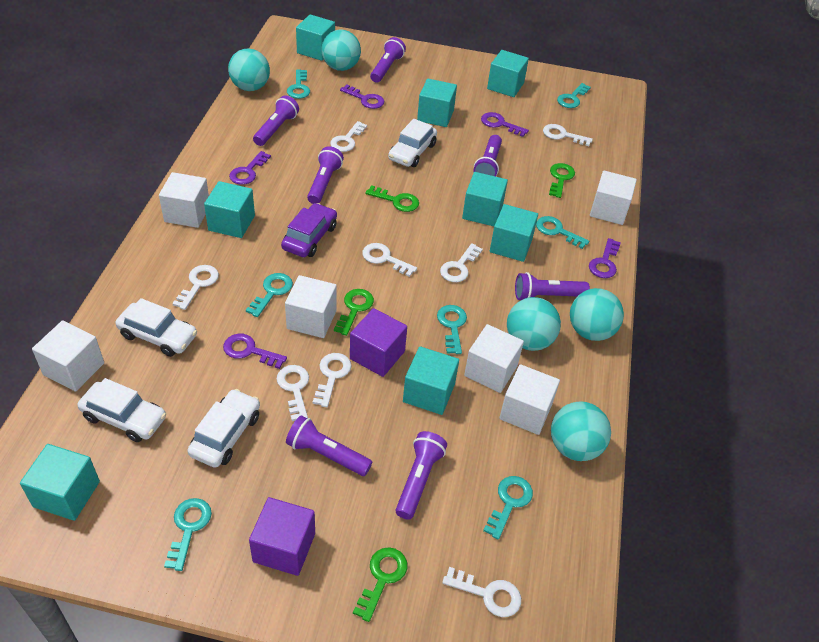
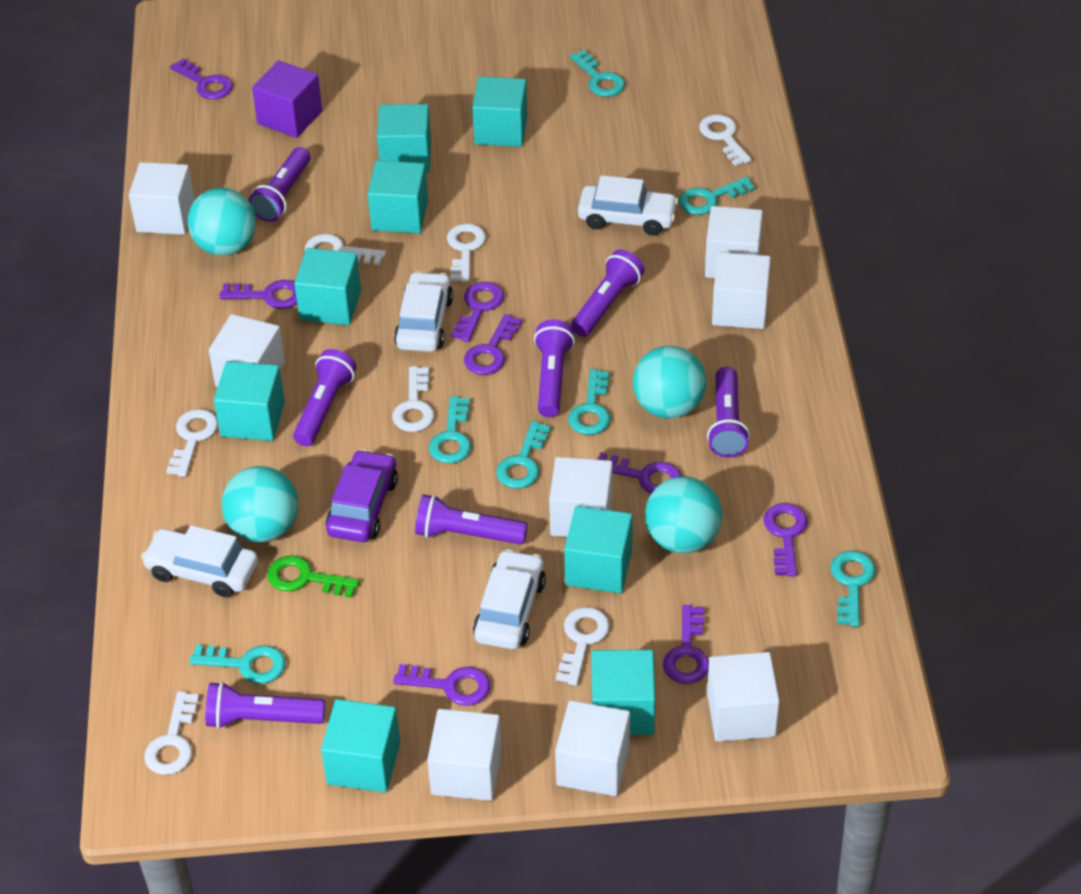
green key: [334,289,374,336] [353,547,407,622] [365,185,419,212] [549,163,575,198] = 4 -> [267,555,359,598] = 1
purple cube: [249,497,315,576] [350,308,407,377] = 2 -> [252,61,322,138] = 1
purple key: [223,334,287,369] [229,151,271,185] [340,84,384,109] [481,112,529,137] [589,238,621,278] = 5 -> [170,59,233,99] [219,280,297,309] [393,664,490,706] [451,282,504,342] [464,314,522,375] [598,453,682,494] [663,605,709,684] [763,503,808,576] = 8
turquoise ball: [228,48,270,91] [321,29,361,71] [507,297,561,351] [551,402,611,461] [570,288,624,341] = 5 -> [188,188,256,256] [222,466,298,542] [633,346,706,419] [645,476,722,554] = 4
white cube: [32,321,104,392] [159,172,209,228] [285,275,337,338] [464,324,524,393] [499,364,560,435] [590,170,637,225] = 6 -> [129,162,195,235] [209,314,285,387] [427,709,502,801] [549,457,613,537] [555,701,630,796] [705,206,763,278] [707,652,780,742] [712,252,771,329] = 8
white key: [172,265,219,310] [277,365,309,421] [313,353,351,407] [330,121,367,152] [362,243,417,277] [440,243,483,282] [442,567,521,617] [543,124,593,146] = 8 -> [144,691,199,775] [166,409,218,477] [305,234,386,265] [392,366,434,432] [447,223,486,282] [556,607,610,686] [699,114,752,166] = 7

